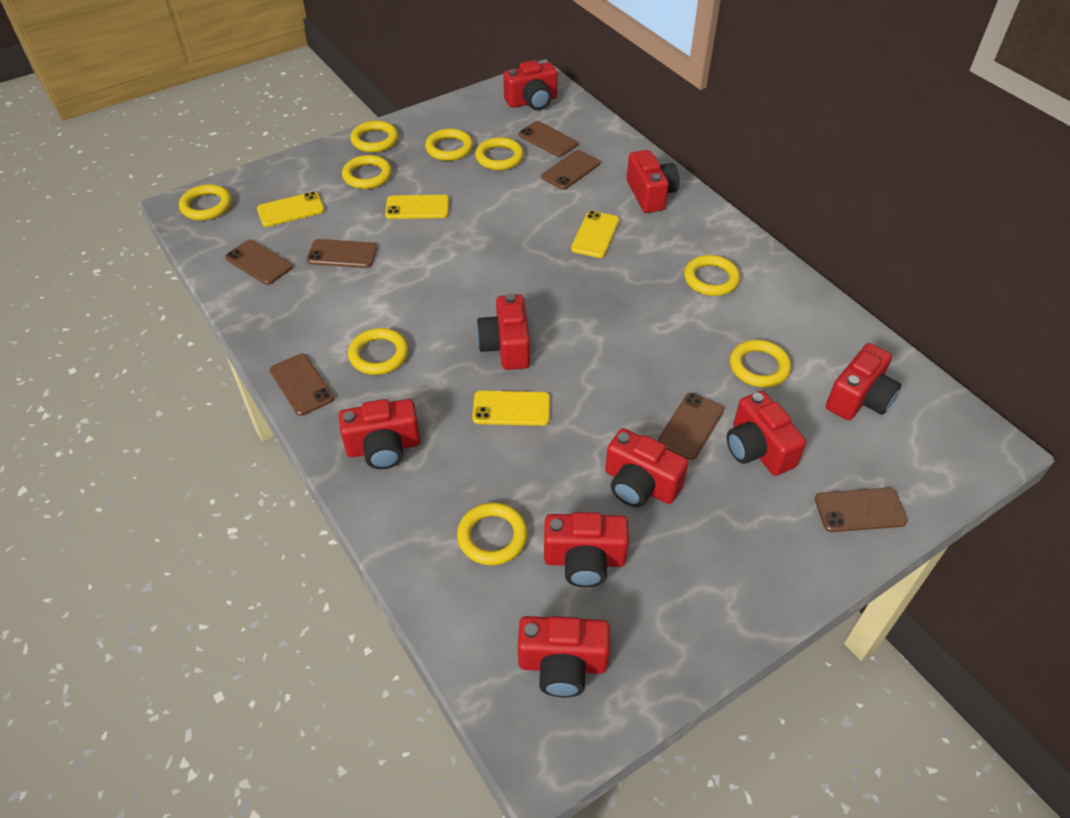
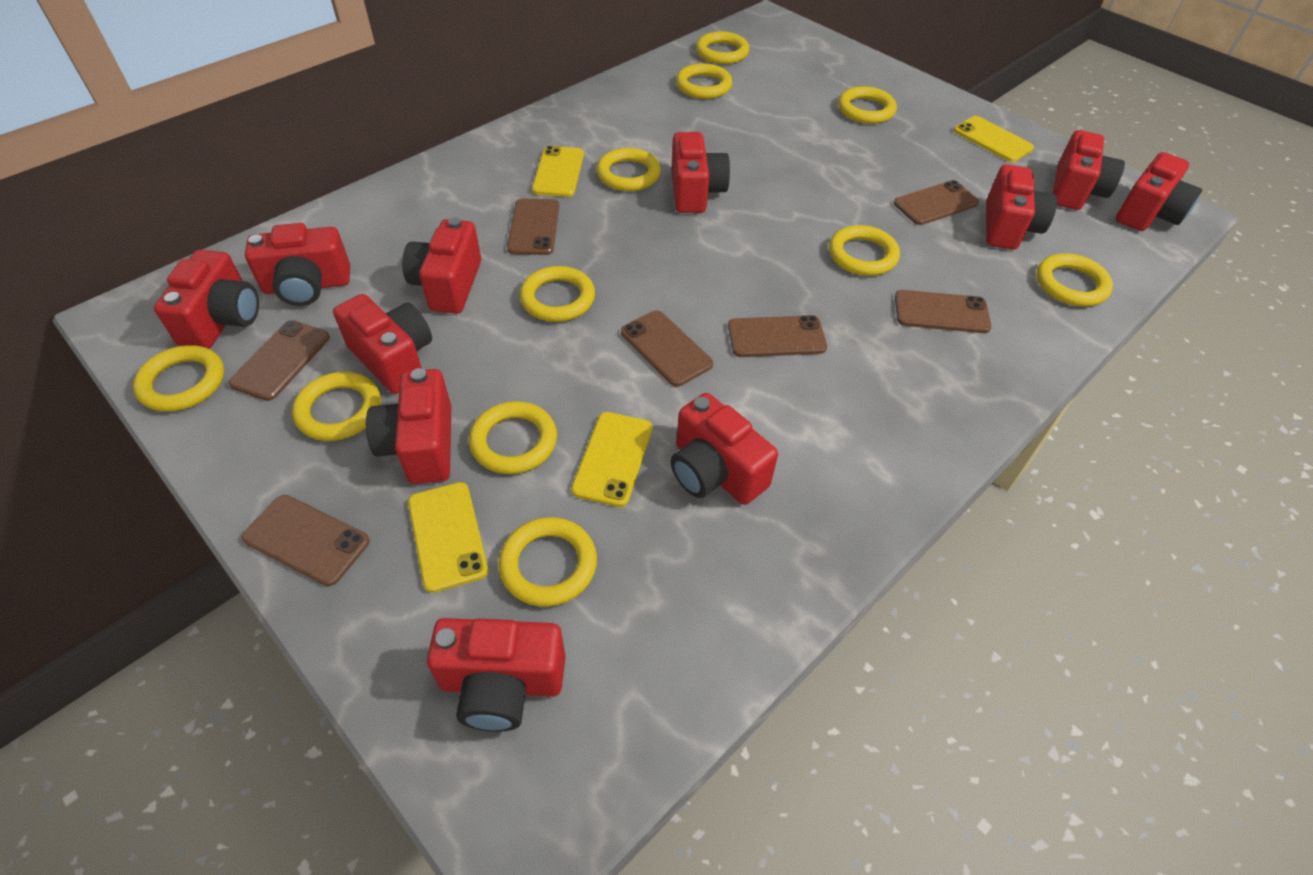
red camera: [339,399,421,469] [476,293,530,370] [503,60,558,110] [518,616,610,697] [544,512,629,587] [605,428,689,507] [627,150,680,213] [727,391,806,476] [826,343,901,420] = 9 -> [154,250,259,349] [245,223,350,306] [333,294,432,394] [366,368,451,484] [402,217,481,314] [427,618,566,732] [671,132,730,213] [671,393,778,505] [986,164,1057,250] [1052,130,1125,210] [1116,152,1202,231] = 11
yellow ring: [179,184,232,220] [342,155,392,189] [348,328,408,375] [351,121,398,153] [425,129,473,161] [457,502,528,565] [475,137,524,170] [684,255,740,296] [730,340,791,387] = 9 -> [133,345,224,412] [292,372,381,441] [469,401,557,474] [498,517,597,607] [520,266,595,322] [596,148,661,191] [676,63,732,99] [696,31,749,64] [829,225,900,276] [838,86,897,124] [1036,253,1113,306] = 11

